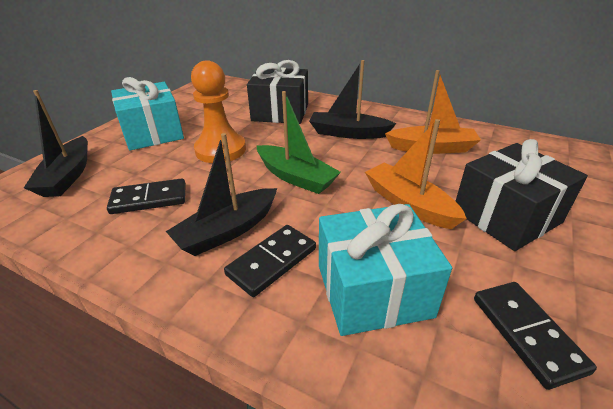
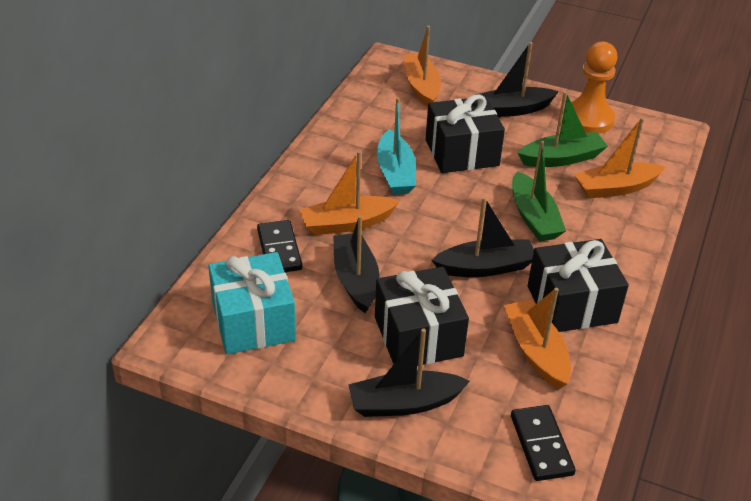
black boat: [24,90,88,197] [166,133,277,256] [309,60,396,139] = 3 -> [333,215,379,314] [348,329,470,417] [432,197,534,277] [475,42,559,117] = 4
black domino: [107,178,186,214] [224,225,316,297] [474,282,597,390] = 3 -> [257,220,302,272] [511,405,576,481] = 2
black gift: [247,60,308,124] [455,139,588,251] = 2 -> [375,267,469,366] [425,94,505,173] [528,239,629,332] = 3
green boat: [257,91,341,194] = 1 -> [512,141,566,242] [518,92,608,167] = 2
orange boat: [365,119,467,229] [385,70,481,154] = 2 -> [299,151,399,235] [404,26,441,107] [504,288,571,389] [574,118,665,199] = 4
turquoise boat: none = 0 -> [377,98,416,195] = 1
turquoise gift: [111,77,184,151] [319,204,452,336] = 2 -> [208,252,296,354] = 1

